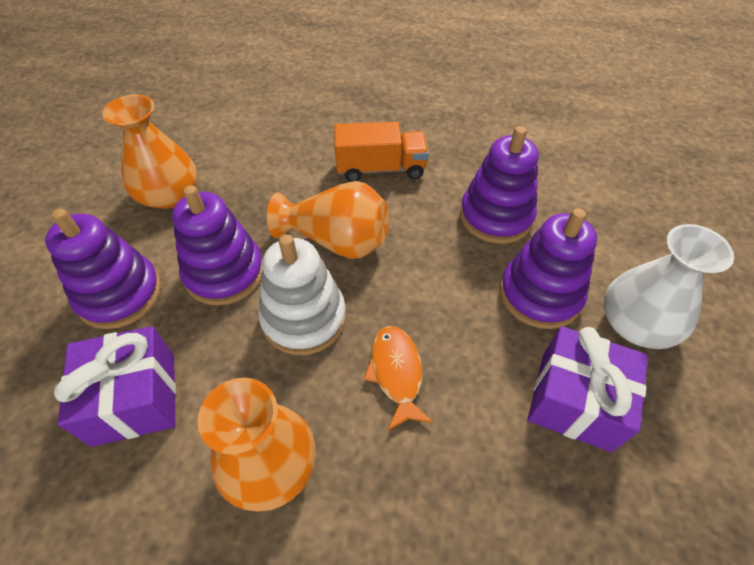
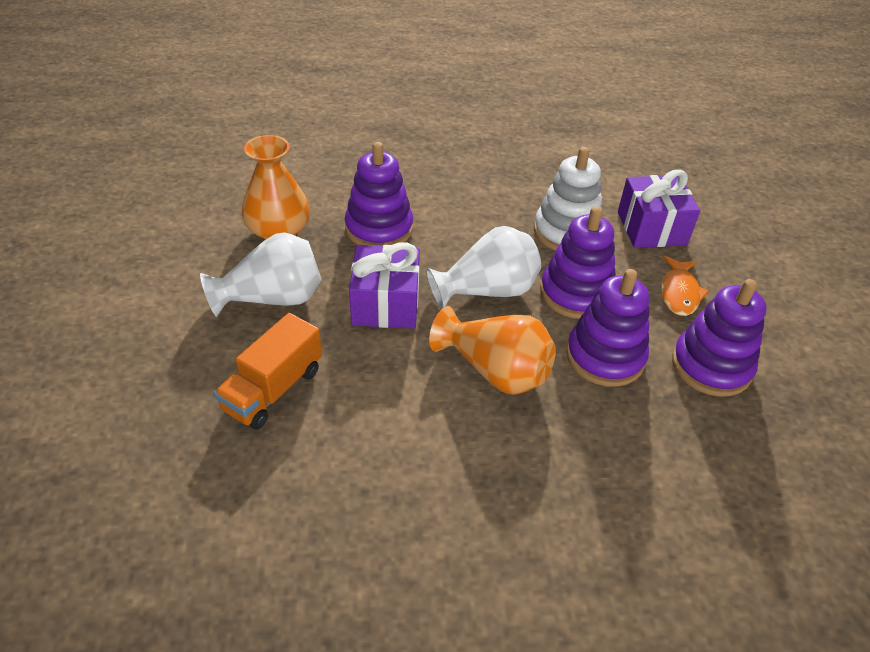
orange vase: [102,94,197,209] [197,378,316,512] [267,181,389,259] = 3 -> [242,135,310,240] [429,306,556,395] = 2
white vase: [604,224,734,349] = 1 -> [200,232,322,317] [426,226,541,309] = 2

